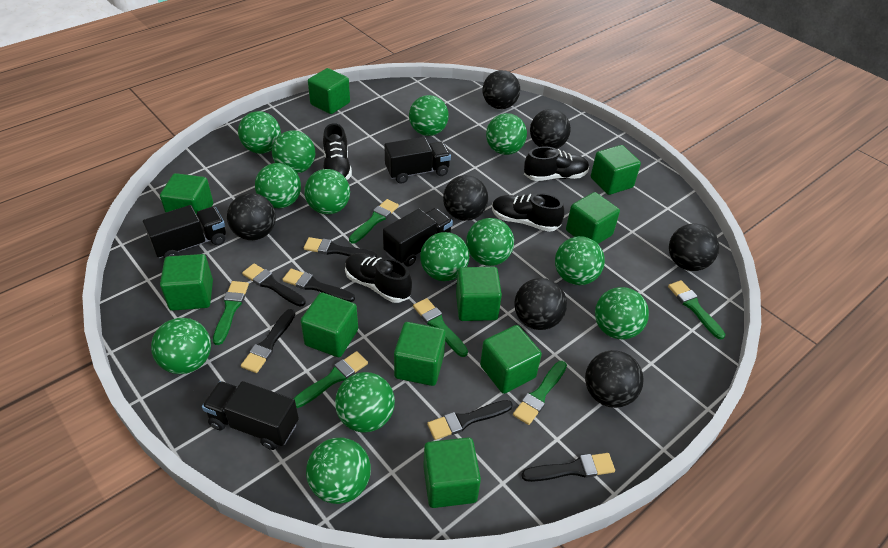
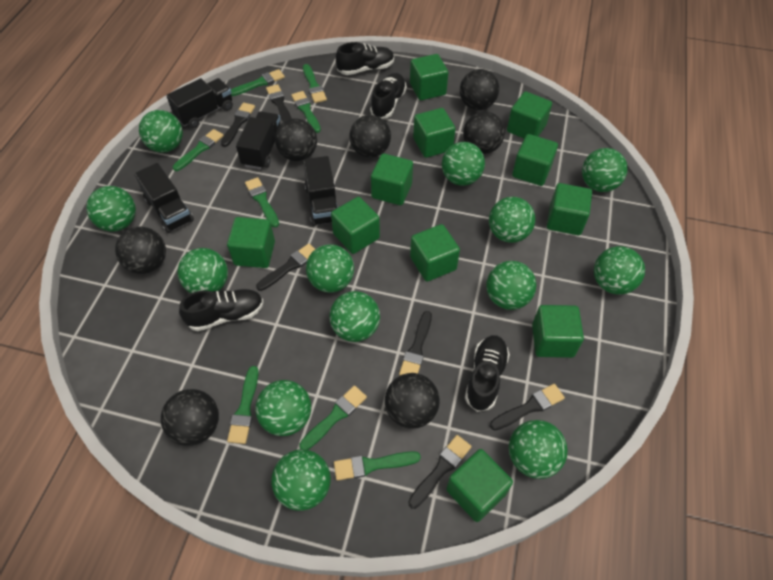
green brush: [213,281,249,345] [293,351,368,408] [349,199,399,243] [413,298,468,357] [513,361,567,425] [668,280,726,340] = 6 -> [172,129,224,171] [227,366,259,444] [231,69,285,96] [245,177,279,228] [291,91,321,133] [299,385,367,450] [303,64,327,103] [334,451,421,481] = 8
green cube: [160,173,213,215] [160,254,213,311] [301,292,358,357] [308,68,350,114] [394,322,446,386] [423,437,481,508] [456,267,502,321] [480,325,542,394] [566,192,620,244] [591,145,641,195] = 10 -> [227,217,275,268] [331,197,380,254] [371,153,413,205] [410,54,448,100] [410,224,460,282] [413,108,456,158] [446,449,513,522] [507,91,552,138] [512,134,558,186] [532,305,584,358] [547,183,592,235] = 11

